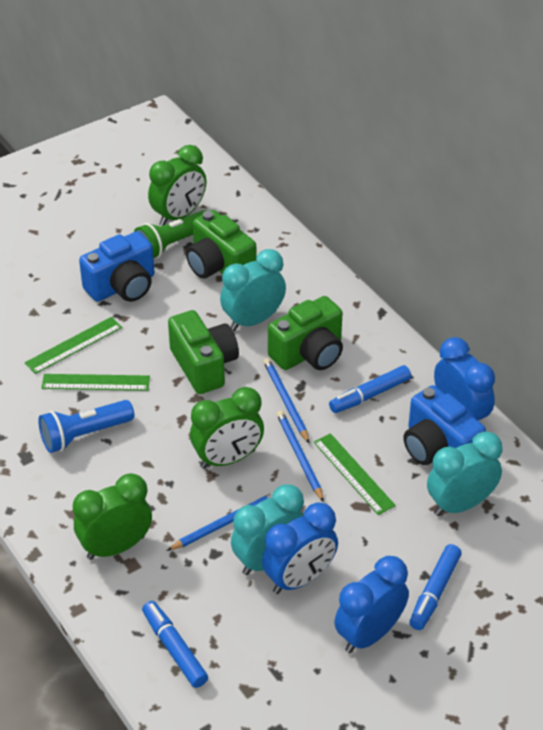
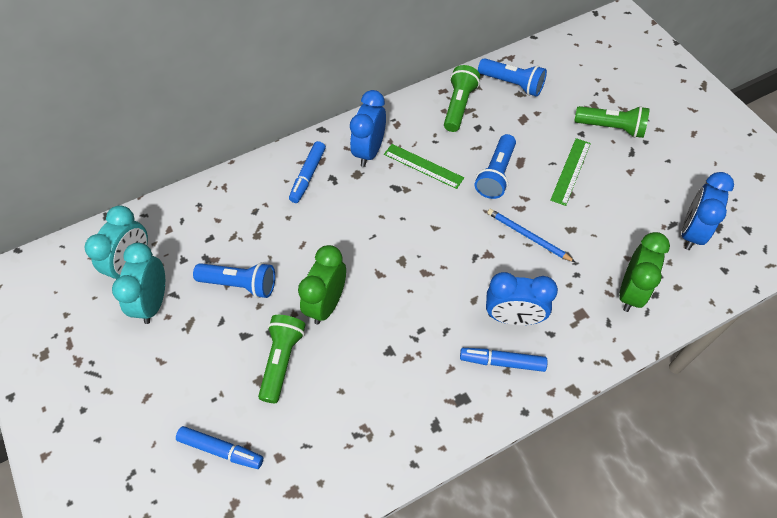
blue camera: [79,231,154,302] [403,385,486,465] = 2 -> none = 0
blue flashlight: [38,400,134,453] = 1 -> [193,262,275,298] [475,134,516,199] [478,58,547,97] = 3
blue pencil: [167,492,273,551] [263,358,310,444] [276,411,324,502] = 3 -> [487,209,575,262] = 1
green camera: [168,310,239,394] [186,210,257,279] [268,296,343,370] = 3 -> none = 0
green clock: [73,473,152,560] [148,145,207,226] [190,387,264,469] = 3 -> [298,245,346,325] [619,232,670,312] = 2
green flashlight: [134,210,207,259] = 1 -> [258,315,306,403] [444,65,480,132] [574,106,650,138] = 3
green ruler: [25,317,122,374] [41,374,150,391] [314,433,396,515] = 3 -> [384,144,464,189] [550,138,591,206] = 2
turquoise clock: [220,249,286,331] [231,484,304,575] [427,431,503,516] = 3 -> [85,205,148,279] [112,243,165,324] = 2

